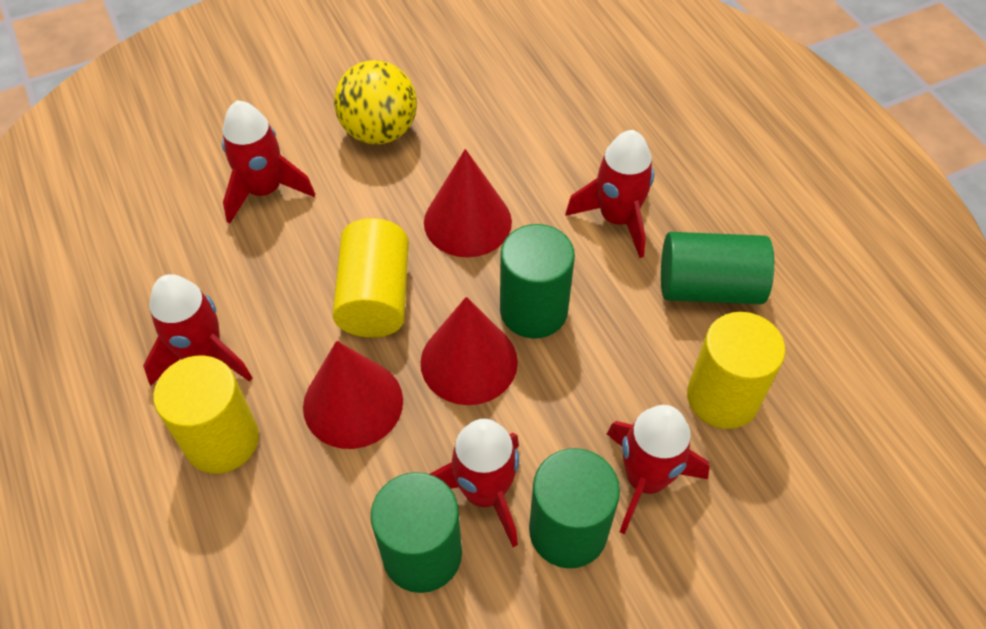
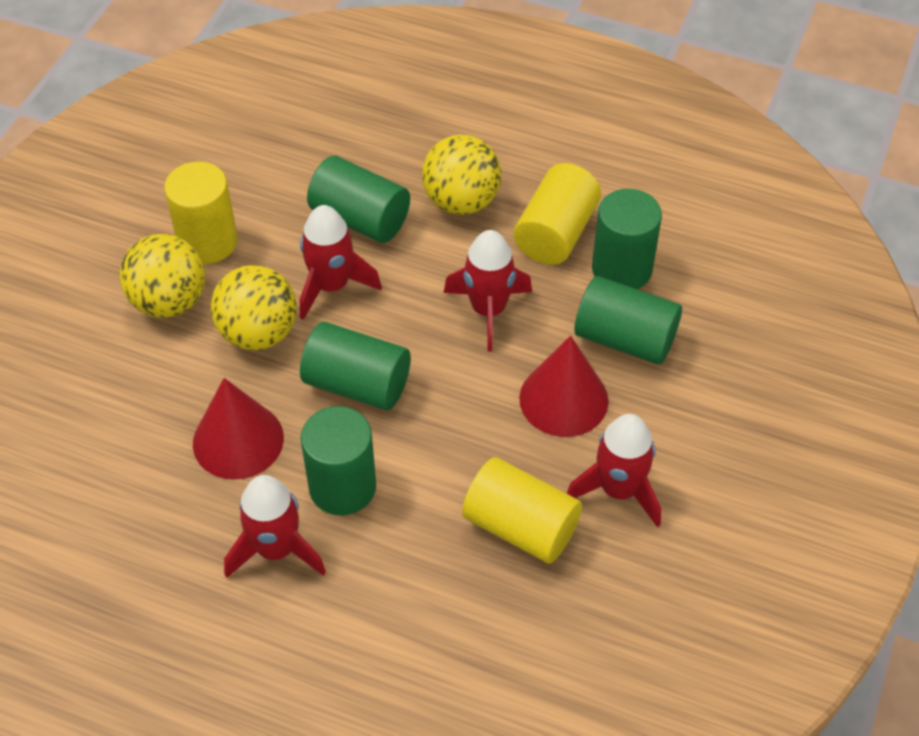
green cylinder: [371,472,462,593] [500,224,575,339] [529,448,620,568] [661,232,774,304] = 4 -> [300,322,411,410] [301,406,376,515] [307,156,410,243] [574,276,682,364] [592,189,662,289] = 5
red cone: [303,341,403,449] [421,296,518,405] [424,149,512,257] = 3 -> [193,378,284,480] [519,335,609,437] = 2
red rocket: [143,274,252,386] [222,100,315,224] [430,419,519,547] [565,130,654,258] [607,405,710,534] = 5 -> [224,475,326,578] [300,205,382,320] [444,230,532,351] [567,414,661,528] = 4
yellow ball: [334,60,417,144] = 1 -> [120,234,205,318] [211,265,297,351] [422,134,501,215] = 3

